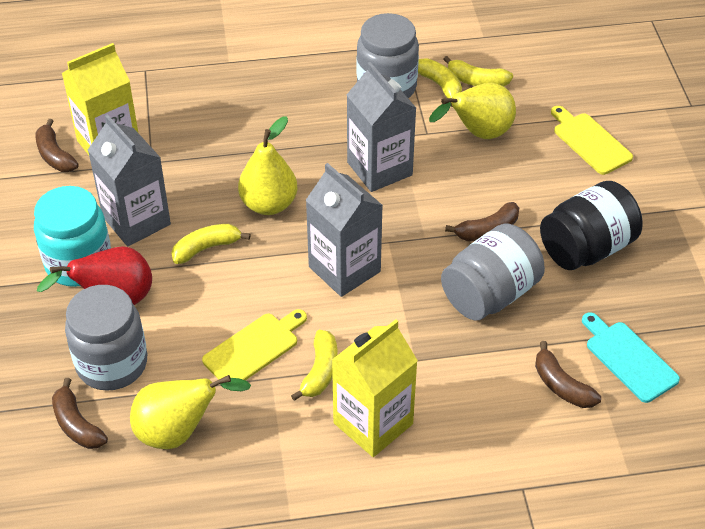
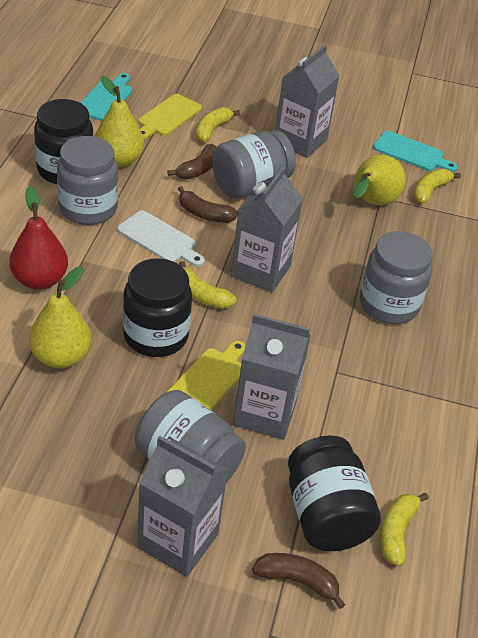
black jar: [540,181,643,270] = 1 -> [34,99,93,184] [123,258,192,357] [288,435,381,551] = 3
brown banana: [35,119,79,172] [52,378,108,449] [445,202,519,241] [535,341,601,408] = 4 -> [167,144,216,179] [178,186,238,223] [252,553,345,609] = 3
grey carton: [88,114,171,247] [306,163,383,297] [347,62,416,192] = 3 -> [137,436,228,577] [231,166,303,293] [233,314,311,440] [275,45,340,158] = 4
grey jar: [65,285,147,391] [357,13,419,98] [441,224,545,321] = 3 -> [57,136,118,225] [135,390,246,483] [212,130,296,199] [360,231,433,324] = 4
turquoise cutting board: [582,312,680,403] = 1 -> [81,73,133,121] [373,131,458,172] = 2
turquoise jar: [34,186,111,287] = 1 -> none = 0
white cutting board: none = 0 -> [117,210,205,267] = 1
yellow carton: [62,43,138,155] [332,319,418,457] = 2 -> none = 0

